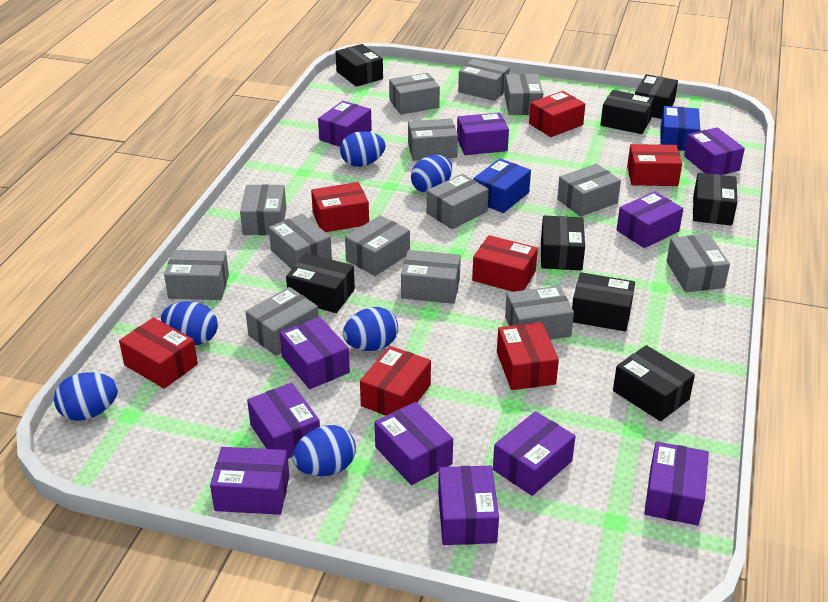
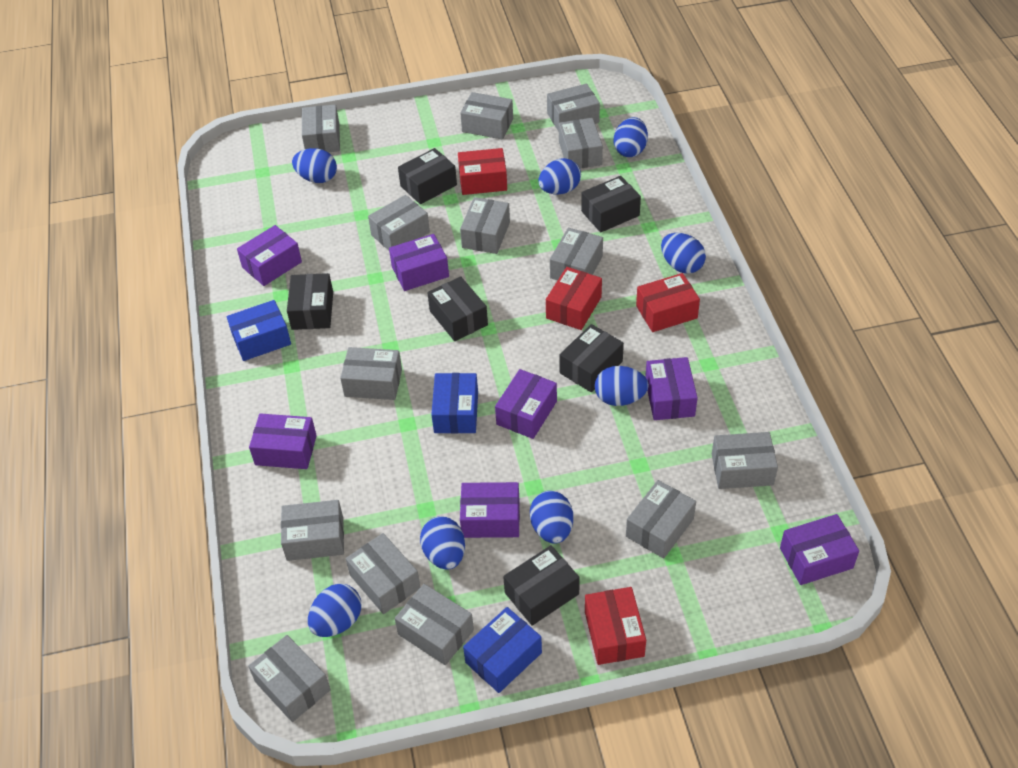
black box: [286,253,355,313] [336,44,383,87] [541,216,585,270] [572,272,635,331] [601,90,654,134] [613,345,695,421] [635,74,678,119] [693,173,737,226] = 8 -> [287,273,333,330] [398,148,457,204] [427,276,488,341] [503,545,580,626] [559,324,624,392] [581,176,641,232] = 6
blue box: [473,159,531,213] [660,106,700,151] = 2 -> [227,300,291,361] [431,373,478,433] [463,607,542,693] = 3
blue egg: [54,372,118,421] [161,301,218,345] [292,425,356,476] [340,131,386,167] [343,307,398,351] [411,155,452,193] = 6 -> [292,148,337,183] [308,584,362,637] [420,516,465,570] [530,491,573,544] [538,158,581,195] [595,366,649,406] [614,117,648,157] [661,233,706,274] = 8
purple box: [210,447,290,515] [247,383,320,459] [280,317,350,389] [318,101,372,147] [375,402,453,485] [438,466,499,545] [457,112,509,155] [493,411,575,496] [617,191,683,248] [644,442,709,525] [684,127,745,175] = 11 -> [237,225,302,286] [249,413,317,469] [389,234,449,291] [460,482,520,538] [495,369,557,439] [645,357,698,420] [780,514,859,585] = 7
red box: [119,317,198,389] [311,182,369,232] [360,346,431,416] [472,235,538,292] [497,322,559,390] [529,91,585,137] [627,144,682,186] = 7 -> [458,148,507,195] [546,267,602,330] [585,587,646,665] [636,273,700,332] = 4

